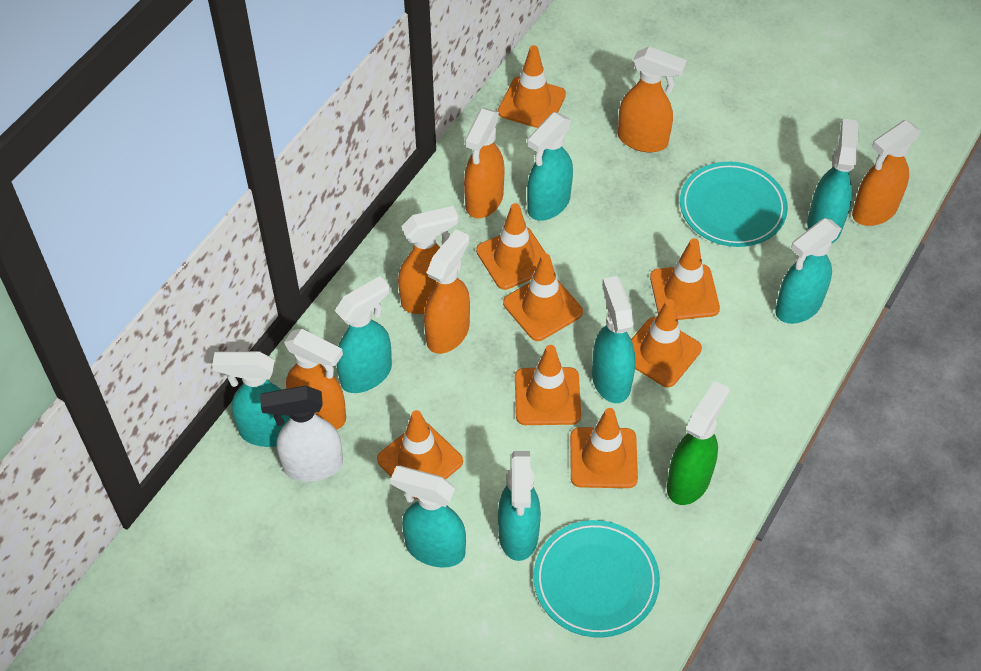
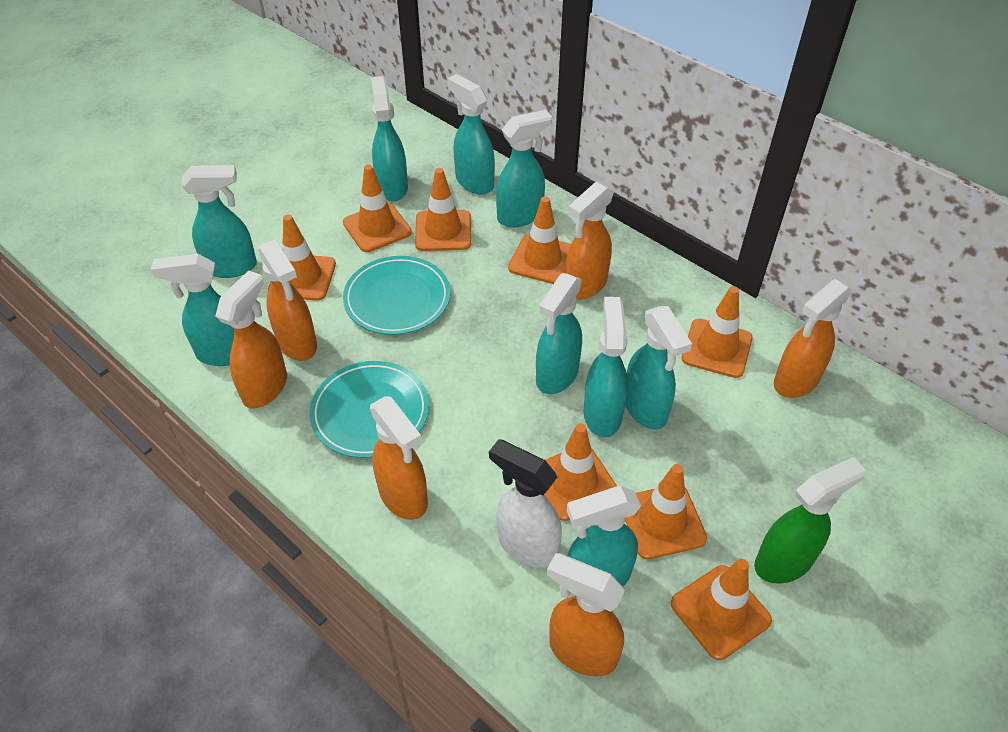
turquoise spray bottle: [212,351,290,447] [335,276,392,393] [390,466,466,568] [498,451,541,561] [527,112,573,221] [592,276,635,403] [775,218,842,324] [807,119,858,244] = 8 -> [151,254,234,366] [181,165,257,278] [371,76,408,201] [447,74,495,195] [496,110,552,227] [536,273,582,394] [567,486,641,586] [584,297,628,437] [625,306,692,430] = 9

